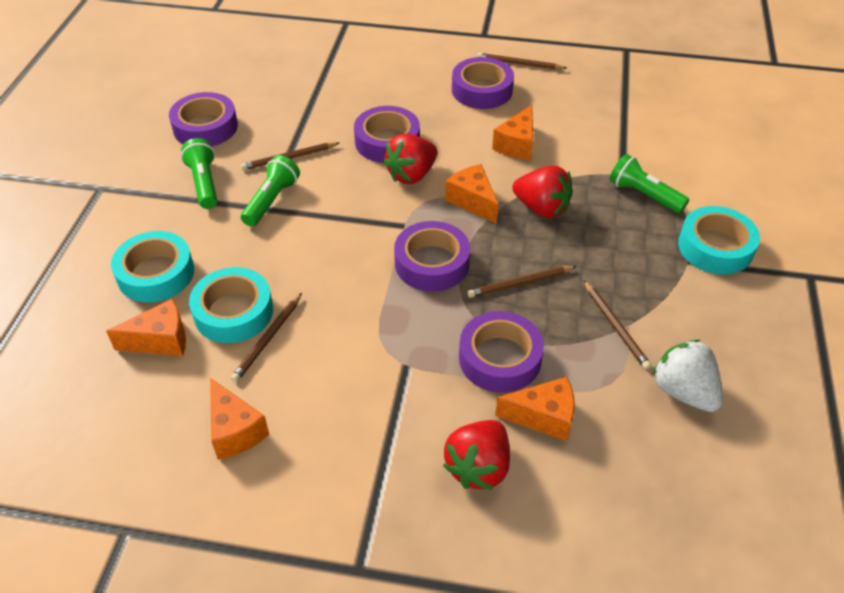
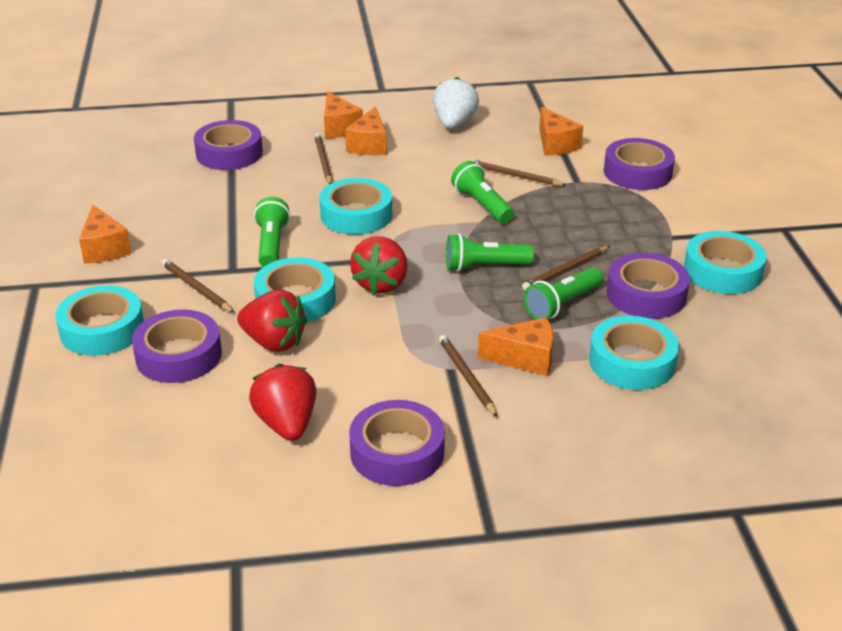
green flashlight: [181,138,217,209] [241,155,300,227] [609,154,689,213] = 3 -> [254,197,290,267] [446,234,534,272] [451,161,514,223] [524,267,603,319] = 4
turquoise tape: [111,231,194,303] [189,267,273,343] [678,206,760,275] = 3 -> [55,285,144,356] [254,257,336,322] [319,178,392,235] [589,316,679,390] [684,231,767,294] = 5

